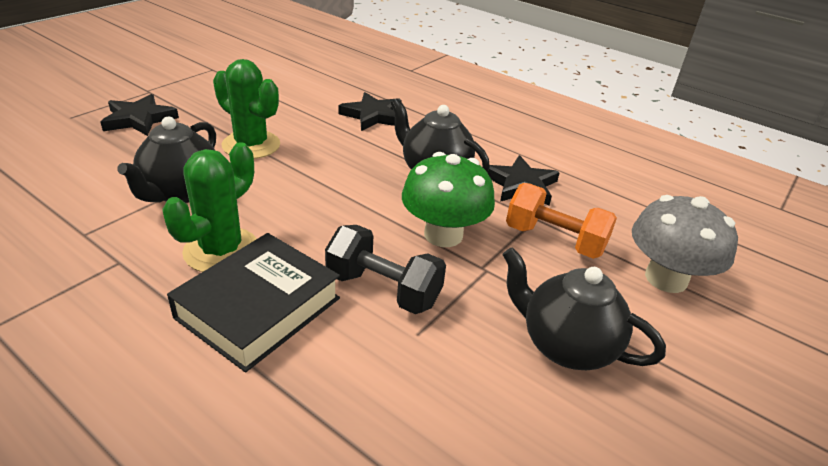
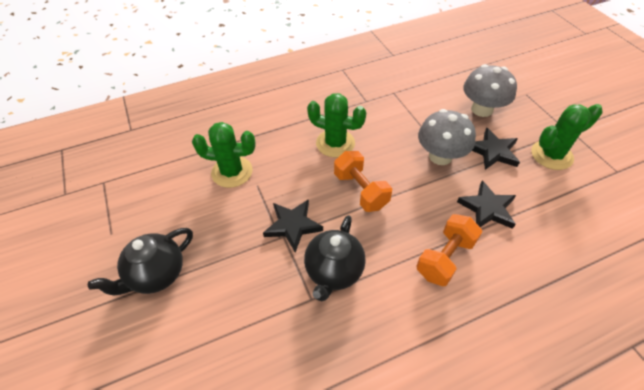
black book: [167,233,340,372] = 1 -> none = 0
black dumbbell: [325,225,446,314] = 1 -> none = 0
black teapot: [117,117,216,203] [391,98,490,172] [503,247,666,370] = 3 -> [88,228,193,295] [304,215,365,301] = 2
green cactus: [162,142,257,272] [213,59,280,159] = 2 -> [192,122,256,188] [307,93,366,157] [531,104,603,170] = 3
green mushroom: [402,152,495,247] = 1 -> none = 0
grey mushroom: [632,195,738,293] = 1 -> [418,109,476,165] [463,64,517,117] = 2
orange dumbbell: [506,183,617,259] = 1 -> [334,151,392,212] [416,214,483,286] = 2

